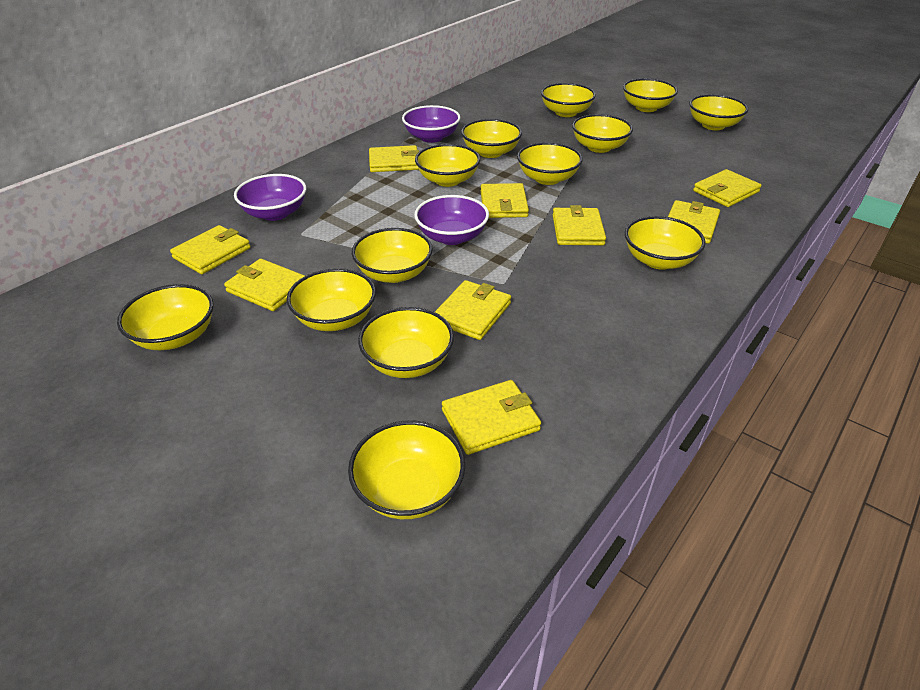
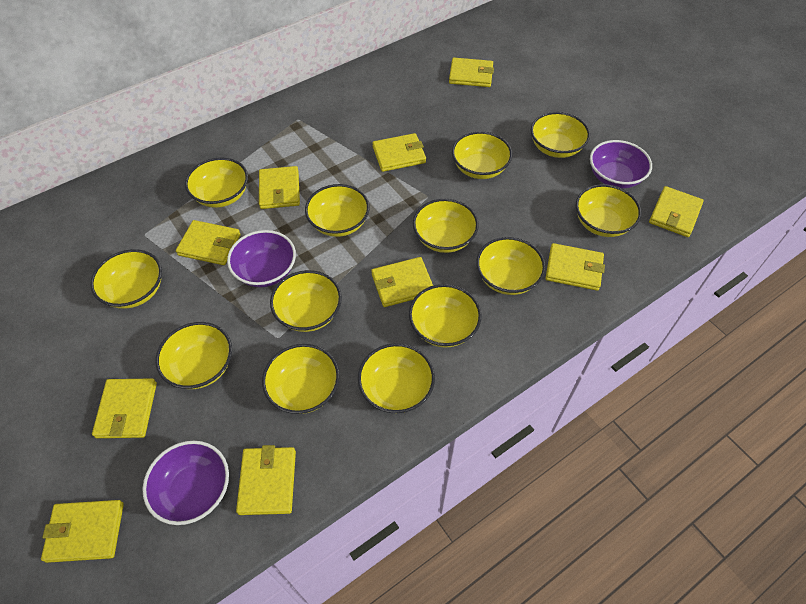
yellow wallet: [170,225,250,274] [224,259,305,311] [369,145,419,172] [435,280,511,340] [442,380,541,455] [481,183,529,218] [553,205,606,245] [668,200,720,244] [693,169,761,207] = 9 -> [41,500,124,563] [92,378,157,438] [176,220,241,265] [236,445,296,515] [259,166,300,209] [371,257,433,307] [372,133,426,172] [449,58,494,87] [546,243,605,291] [649,186,704,237] = 10

